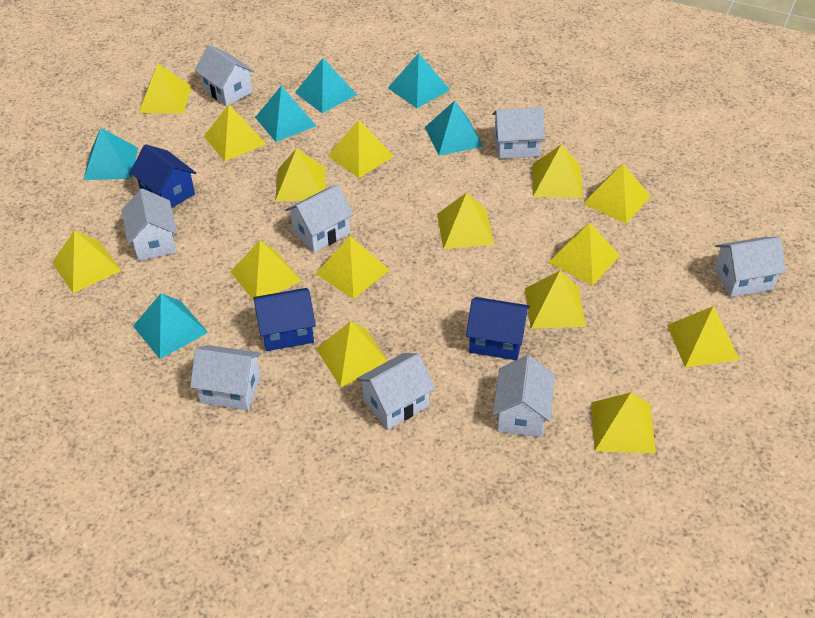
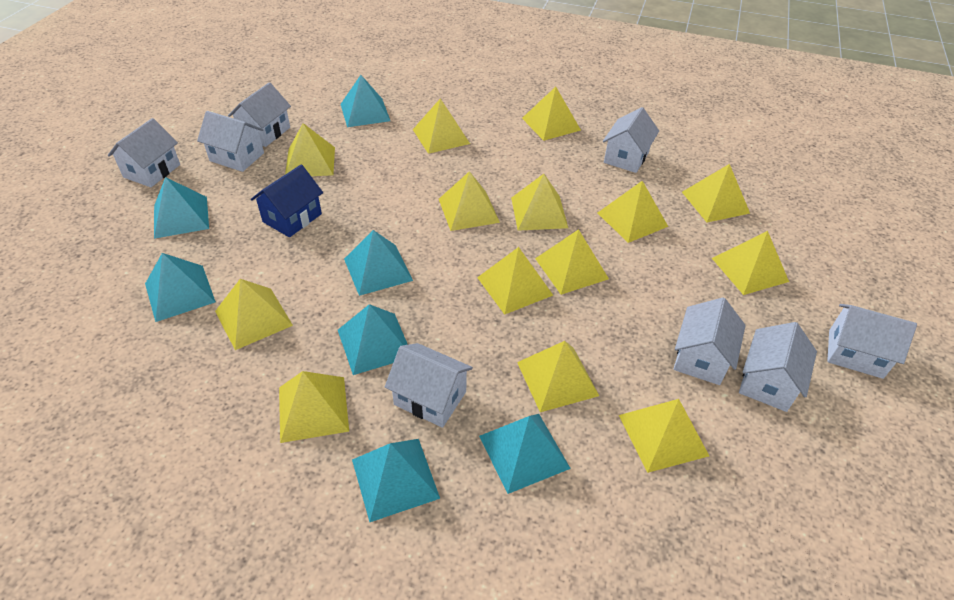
blue house: [130,144,196,208] [253,288,316,351] [466,297,530,360] = 3 -> [251,165,323,237] = 1
turquoise pyramid: [83,128,138,180] [133,294,208,359] [255,86,316,142] [295,58,357,113] [388,53,450,108] [425,100,484,156] = 6 -> [145,253,216,322] [154,177,209,239] [338,304,408,375] [341,75,390,127] [344,230,413,296] [352,439,440,522] [479,414,571,494] = 7
yellow pyramid: [52,230,122,293] [139,64,192,114] [203,104,266,161] [230,240,302,301] [275,148,326,202] [316,236,389,299] [316,321,388,387] [328,120,394,178] [437,193,494,249] [525,271,586,329] [532,144,583,198] [548,223,620,286] [583,164,651,224] [591,392,656,454] [667,306,740,367] = 15 -> [215,279,293,350] [279,371,349,443] [285,123,335,176] [413,98,470,154] [439,171,500,231] [477,247,553,315] [511,174,568,231] [517,341,599,412] [522,87,581,141] [535,229,609,295] [598,181,668,243] [619,399,709,473] [682,164,750,223] [712,231,789,295] = 14

